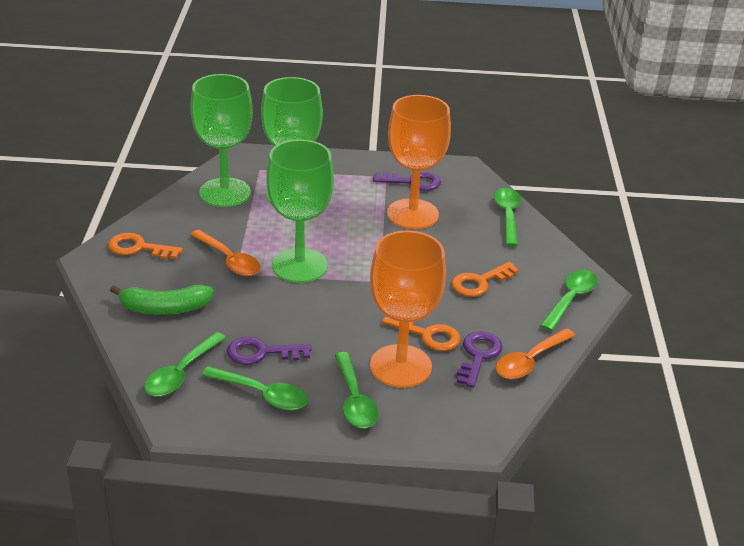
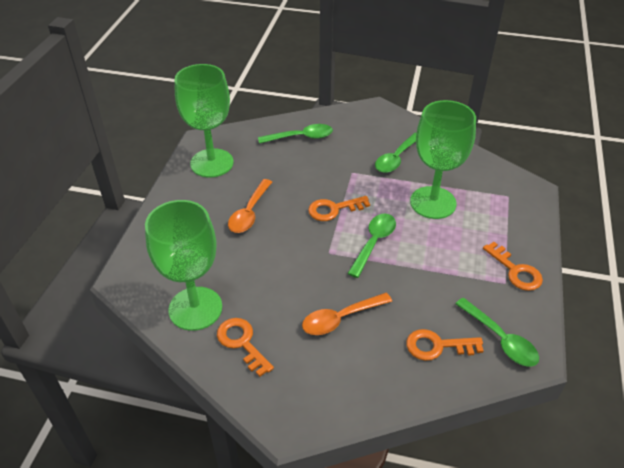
green banana: [110,285,214,315] = 1 -> none = 0
green spoon: [144,332,226,397] [201,366,308,410] [335,352,379,428] [494,188,521,246] [540,270,598,331] = 5 -> [258,124,333,144] [347,214,396,278] [375,133,416,173] [455,298,539,367] = 4
orange goblet: [370,231,446,388] [387,95,451,229] = 2 -> none = 0
orange key: [108,233,183,259] [382,316,461,351] [451,262,519,297] = 3 -> [217,318,274,377] [308,196,370,221] [406,329,484,361] [483,242,543,291] = 4
purple key: [227,337,312,365] [373,171,441,191] [457,332,503,388] = 3 -> none = 0

